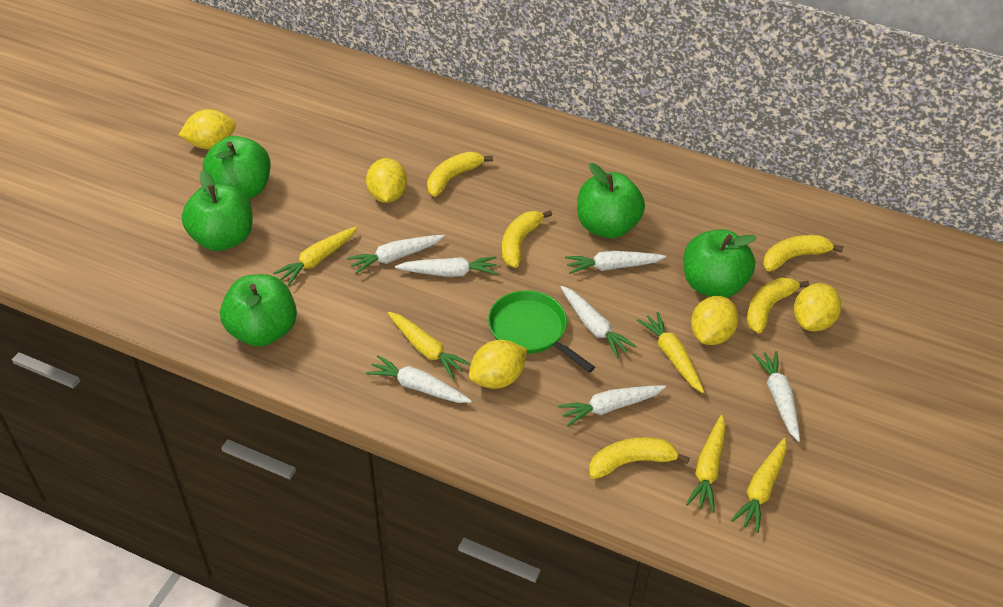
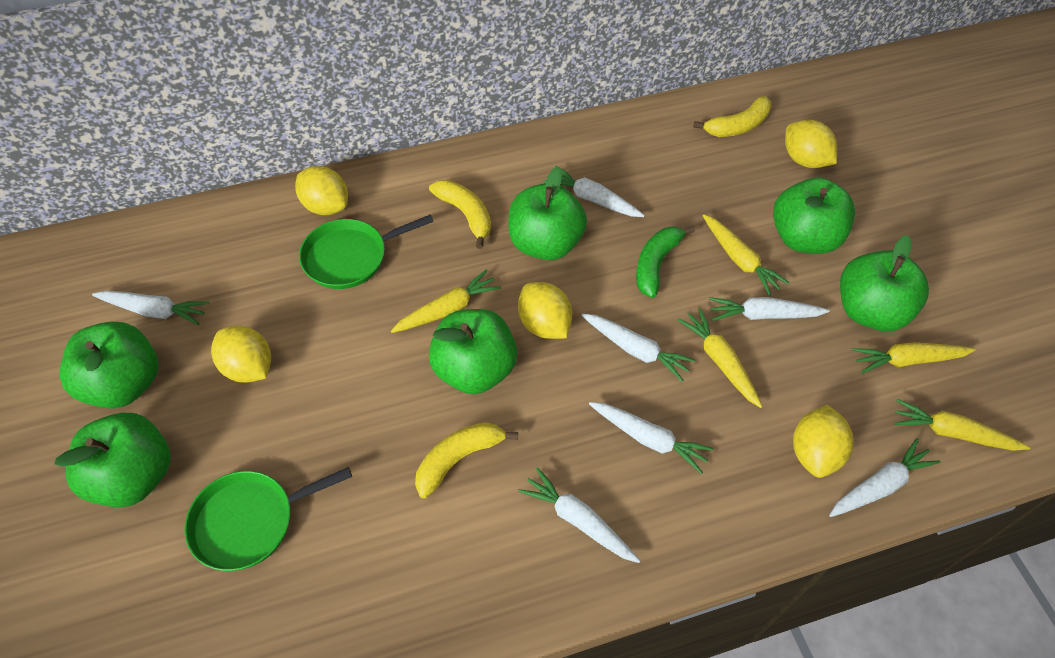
green apple: [182,170,253,251] [203,136,271,199] [220,274,297,347] [577,163,645,238] [684,229,756,298] = 5 -> [54,413,171,507] [60,322,158,409] [429,309,517,394] [508,167,587,260] [773,177,855,254] [840,235,929,331] = 6
green banana: none = 0 -> [636,226,695,298] = 1
green pan: [488,290,595,373] = 1 -> [184,467,352,571] [299,215,434,289] = 2
yellow banana: [427,152,493,197] [502,210,552,268] [589,437,690,479] [746,277,809,333] [763,235,843,272] = 5 -> [415,422,518,498] [429,180,491,249] [693,96,771,137] = 3

